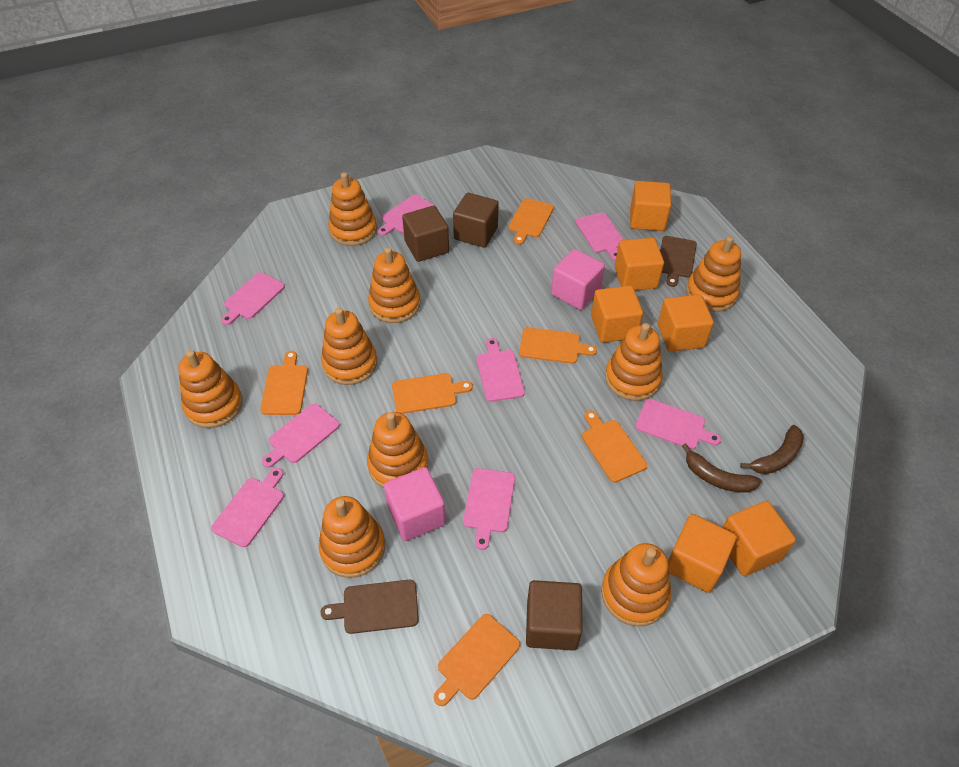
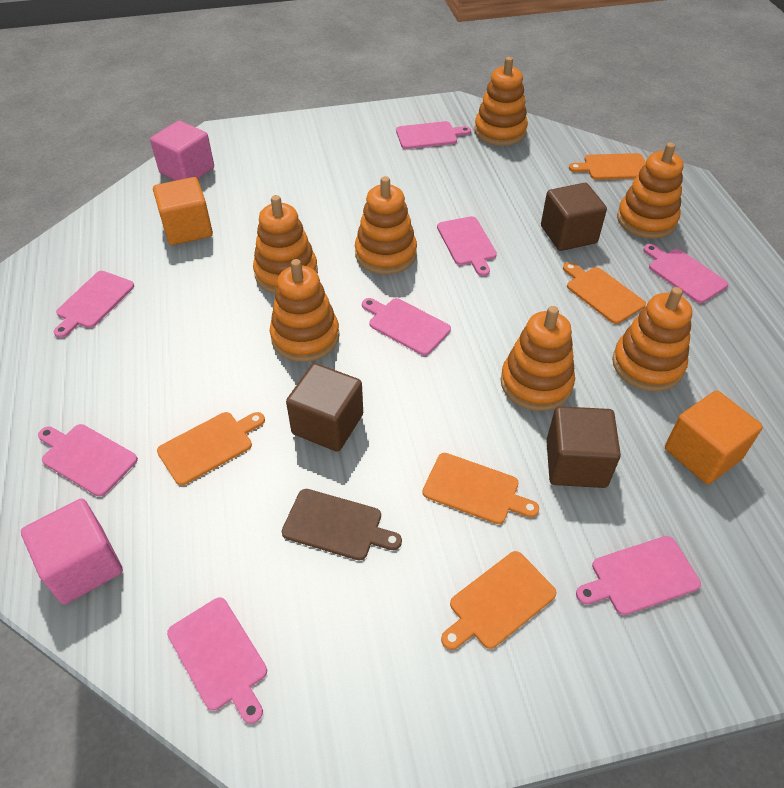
brown banana: [682,443,761,492] [740,425,804,474] = 2 -> none = 0
brown cutting board: [320,580,419,634] [660,236,697,287] = 2 -> [282,489,402,561] = 1
orange cube: [591,285,643,343] [615,238,664,290] [630,181,671,231] [658,294,714,352] [668,514,737,593] [722,501,796,576] = 6 -> [153,177,213,245] [665,390,763,484] = 2
orange cutting board: [260,351,308,415] [392,373,473,414] [434,614,520,706] [508,198,554,245] [519,327,597,364] [582,410,647,482] = 6 -> [157,412,265,486] [422,453,539,524] [441,551,557,650] [563,262,646,324] [569,153,646,180] = 5
orange stacking toy: [178,350,243,428] [318,496,385,578] [321,308,377,385] [328,172,377,246] [367,412,428,488] [368,247,420,323] [601,543,671,626] [605,323,663,401] [686,236,741,312] = 9 -> [253,195,318,294] [270,259,340,362] [355,176,417,275] [474,57,528,146] [500,306,575,411] [612,287,692,391] [617,143,683,239] = 7

